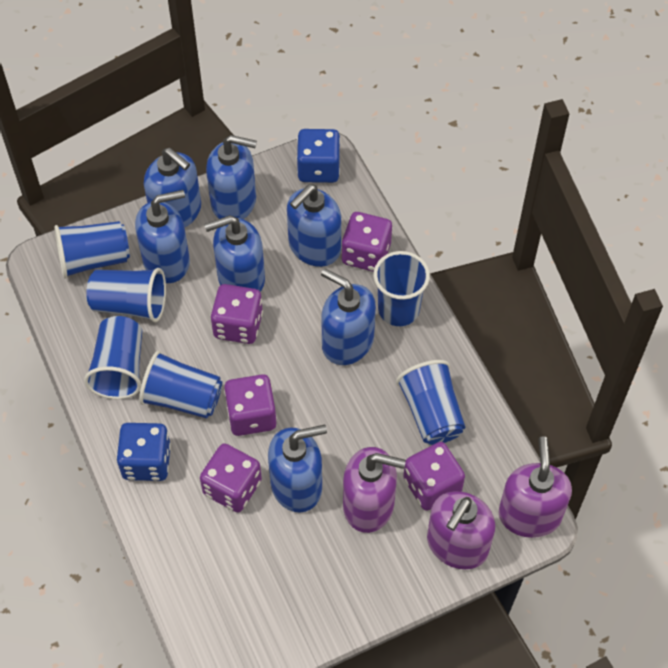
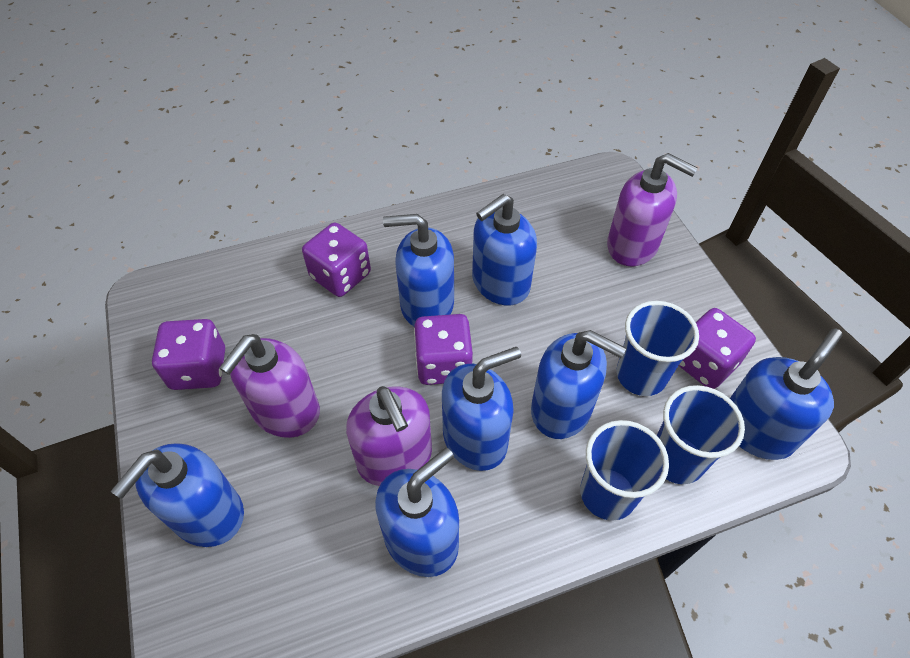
blue cup: [54,221,130,278] [84,316,142,399] [86,268,166,322] [139,351,222,419] [373,251,430,326] [396,360,465,445] = 6 -> [580,420,669,520] [616,301,699,396] [657,385,745,484] = 3
blue dice: [117,423,171,481] [297,129,340,183] = 2 -> none = 0
purple dice: [200,443,262,512] [211,284,263,344] [224,374,277,436] [342,212,392,272] [403,442,465,511] = 5 -> [152,319,225,390] [302,223,371,297] [414,314,473,385] [679,308,756,389] = 4

